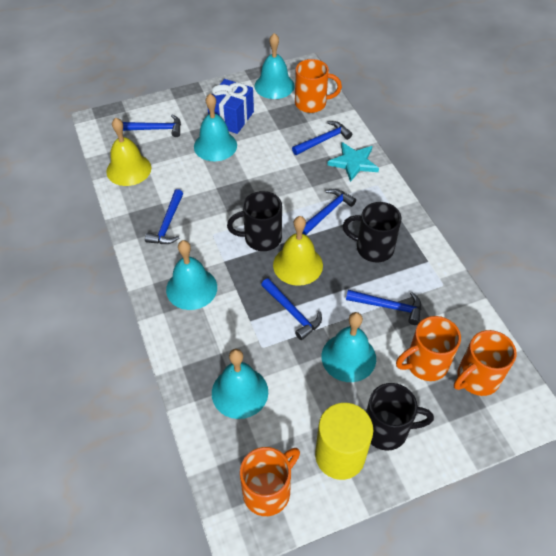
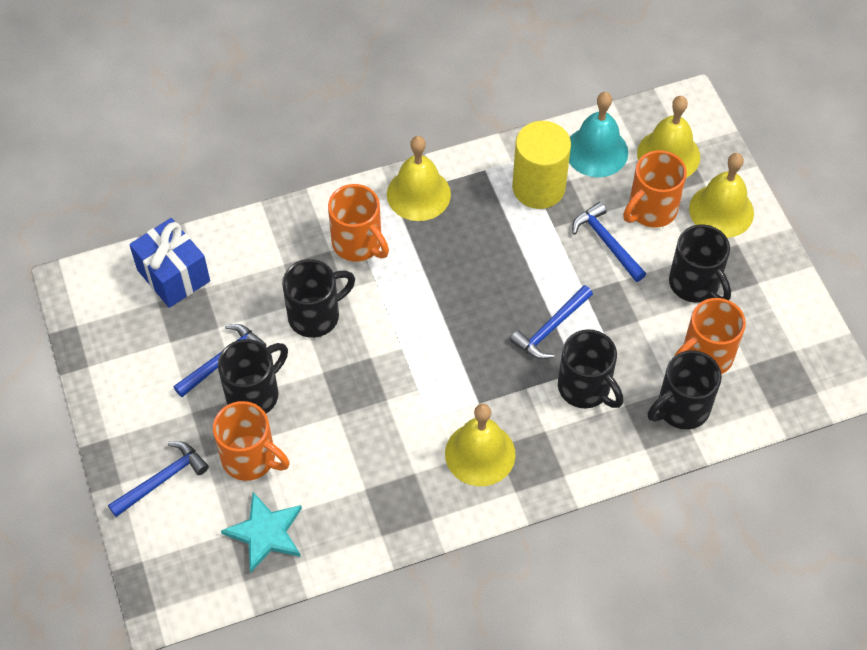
black mug: [227,191,282,251] [343,202,401,263] [366,383,434,451] = 3 -> [218,339,288,413] [282,259,355,338] [558,329,623,408] [648,350,722,430] [669,225,731,302] = 5
blue hammer: [123,114,181,137] [145,189,183,244] [261,278,322,340] [292,121,352,155] [302,189,356,235] [346,290,421,325] = 6 -> [108,441,209,517] [174,324,266,397] [510,285,593,359] [572,202,646,282] = 4
turquoise bell: [166,240,217,310] [194,94,237,161] [212,349,268,419] [254,33,295,99] [321,312,376,382] = 5 -> [569,92,628,177] = 1
yellow bell: [106,118,151,186] [273,216,323,286] = 2 -> [387,136,451,221] [445,404,516,486] [637,96,700,178] [689,153,754,238] = 4

